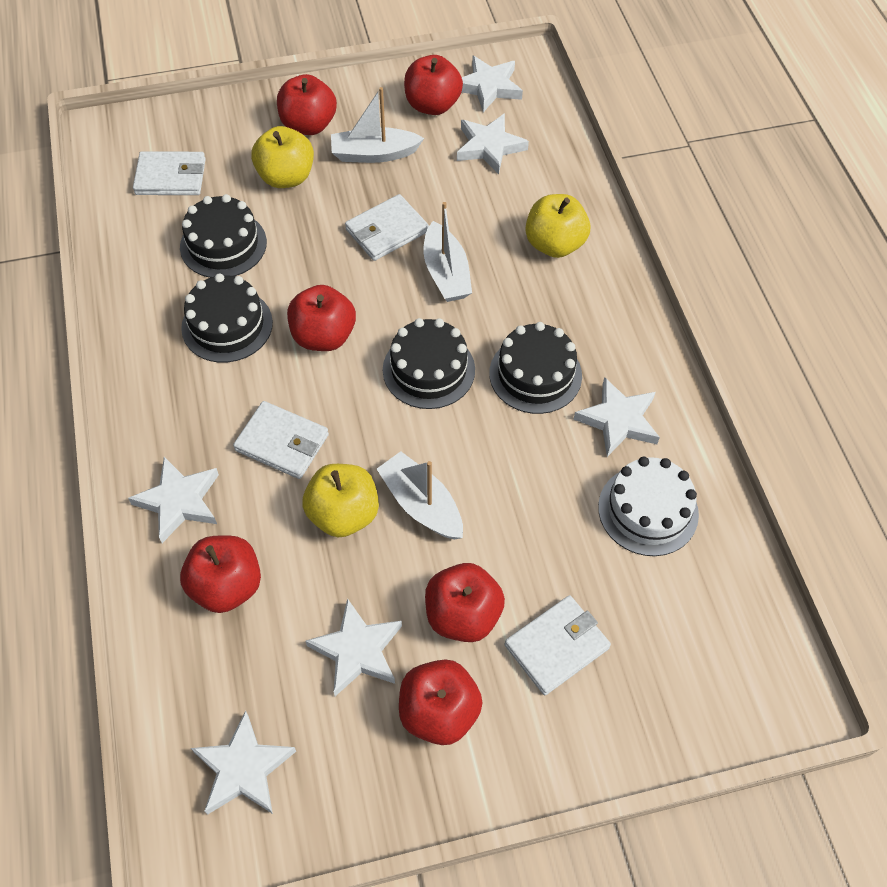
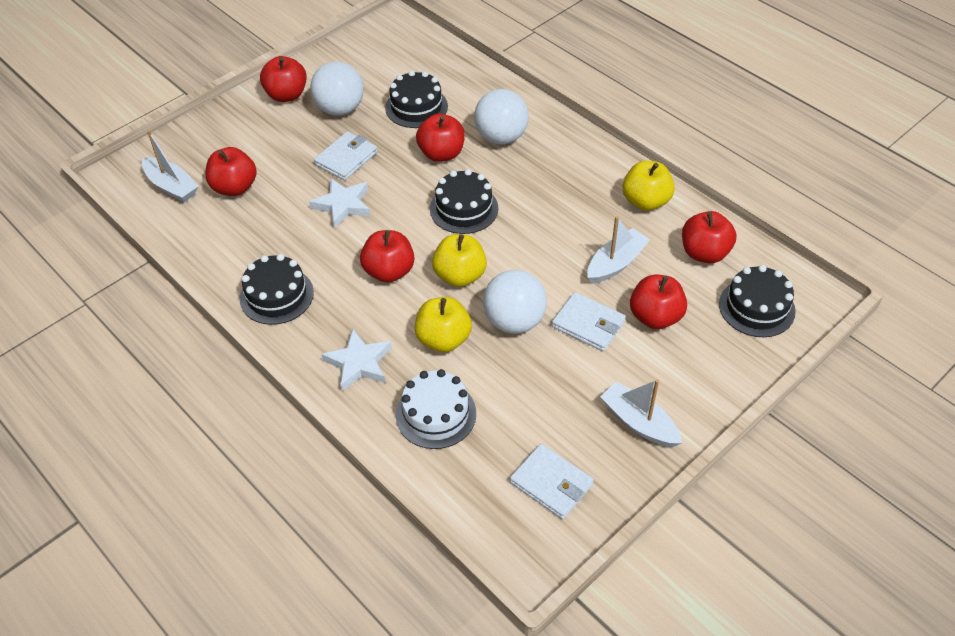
white ball: none = 0 -> [310,62,364,116] [474,89,529,144] [483,270,547,334] = 3
white star: [128,457,219,543] [191,711,296,815] [306,598,402,696] [457,113,529,174] [462,56,523,112] [573,377,660,457] = 6 -> [309,178,371,229] [321,329,392,391] = 2
white wallet: [133,151,206,195] [233,401,329,479] [345,194,429,261] [505,595,611,695] = 4 -> [314,131,378,180] [510,444,594,519] [552,292,626,351] = 3

